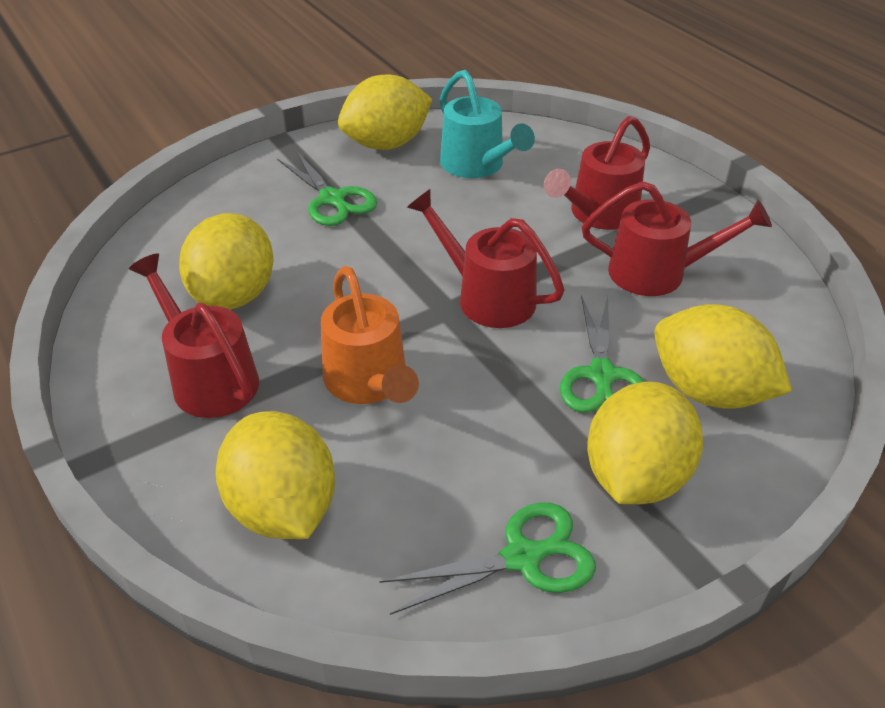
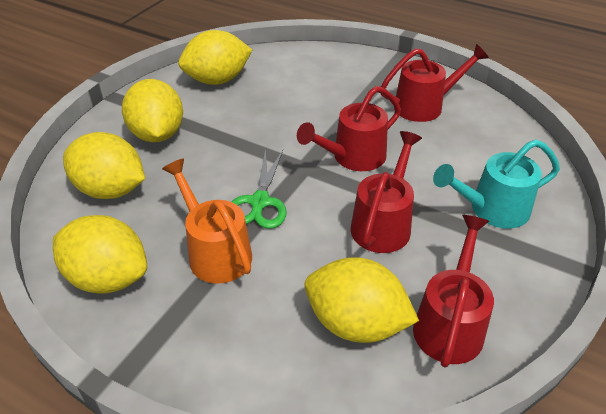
green scissors: [277,151,377,226] [379,502,596,615] [560,295,645,413] = 3 -> [232,149,287,229] = 1

